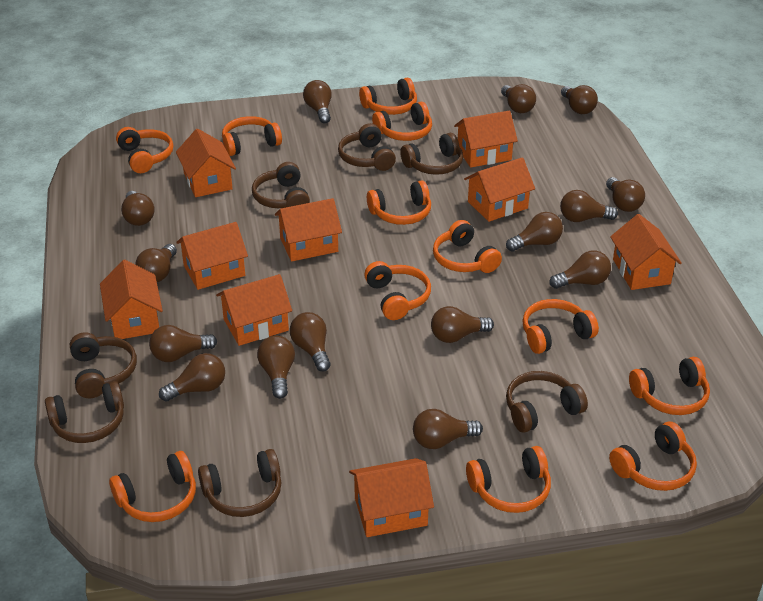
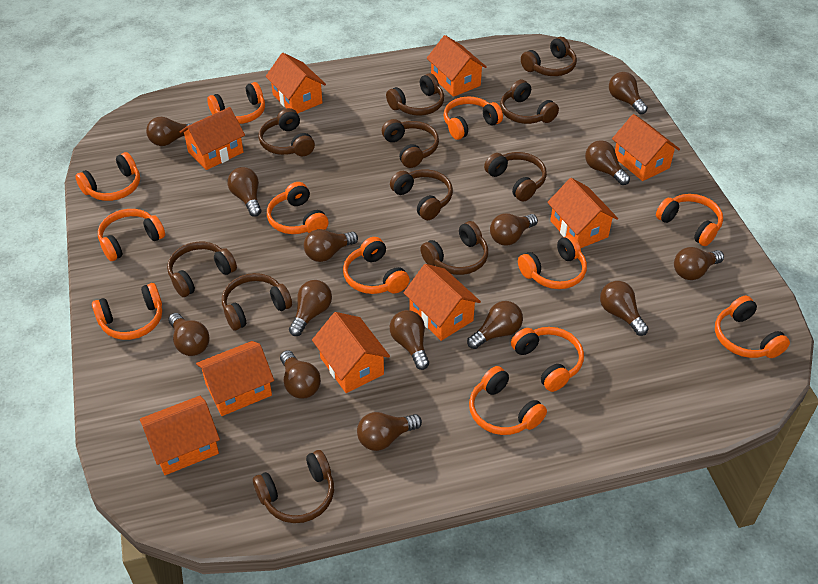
brown headphones: [45,381,124,443] [70,332,137,399] [198,449,282,517] [252,162,310,208] [338,123,396,171] [400,133,463,175] [506,371,588,433] = 7 -> [167,242,237,297] [222,273,292,330] [253,450,334,523] [258,108,315,156] [382,119,439,168] [386,73,444,116] [390,169,453,220] [420,221,488,275] [484,152,547,202] [500,80,559,124] [521,37,577,76] = 11
brown light bulb: [121,191,155,226] [135,244,177,282] [149,325,217,362] [159,353,225,402] [257,335,295,399] [290,312,331,372] [303,80,332,123] [413,409,483,449] [431,306,494,343] [501,84,536,113] [506,212,563,252] [550,250,611,289] [560,190,618,222] [561,85,598,114] [606,177,645,212] = 15 -> [146,117,192,146] [168,313,210,356] [228,167,261,217] [280,350,321,399] [289,280,332,336] [304,229,358,262] [357,412,422,451] [390,310,429,370] [467,301,523,349] [490,213,538,246] [585,140,630,185] [600,281,649,336] [609,72,648,114] [674,247,724,280] = 14

